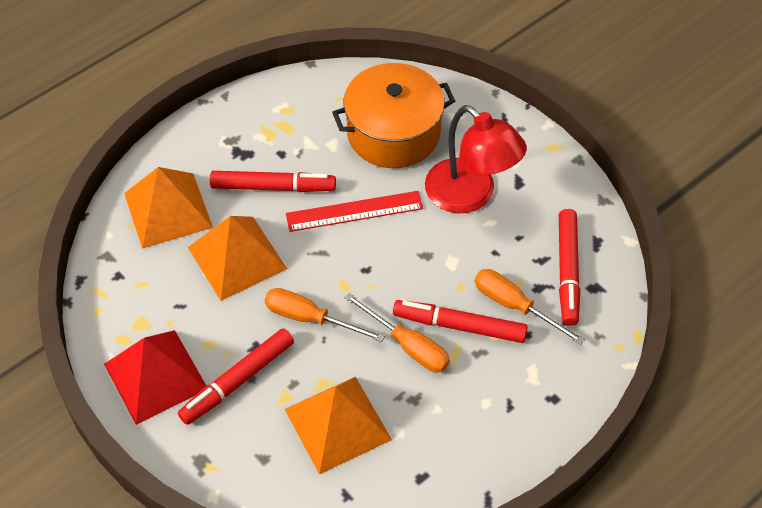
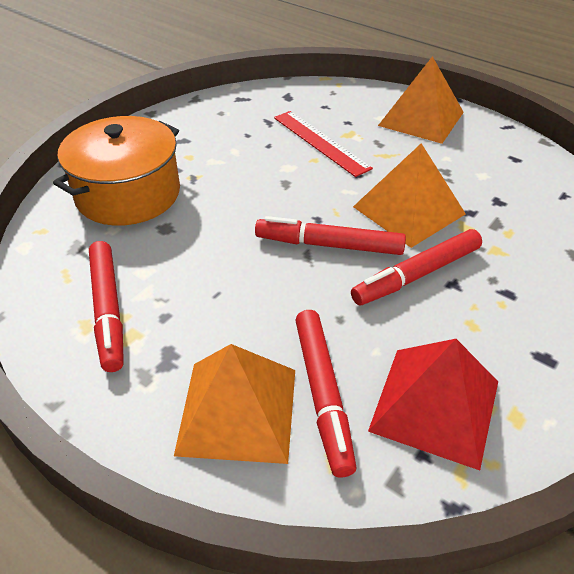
orange screwdriver: [265,288,385,342] [345,293,450,373] [475,269,585,345] = 3 -> none = 0
red lamp: [425,105,527,213] = 1 -> none = 0

